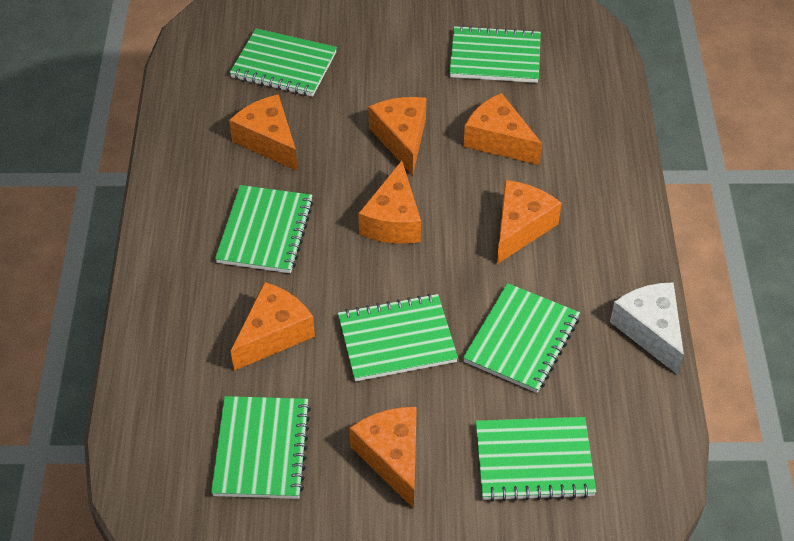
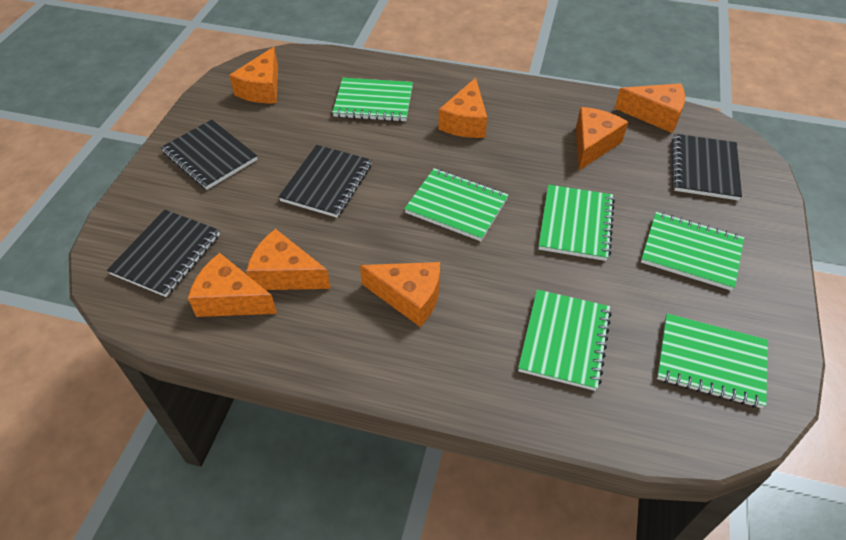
black notebook: none = 0 -> [107,210,220,297] [161,120,257,190] [278,145,372,218] [672,134,742,200] = 4
green notebook: [211,396,311,499] [215,185,314,273] [230,28,337,97] [338,294,458,381] [449,25,541,83] [463,283,580,393] [476,417,596,502] = 7 -> [332,78,413,122] [404,168,508,241] [518,290,612,391] [538,184,615,261] [641,212,744,291] [657,314,768,408] = 6
white cheese: [610,282,684,375] = 1 -> none = 0

